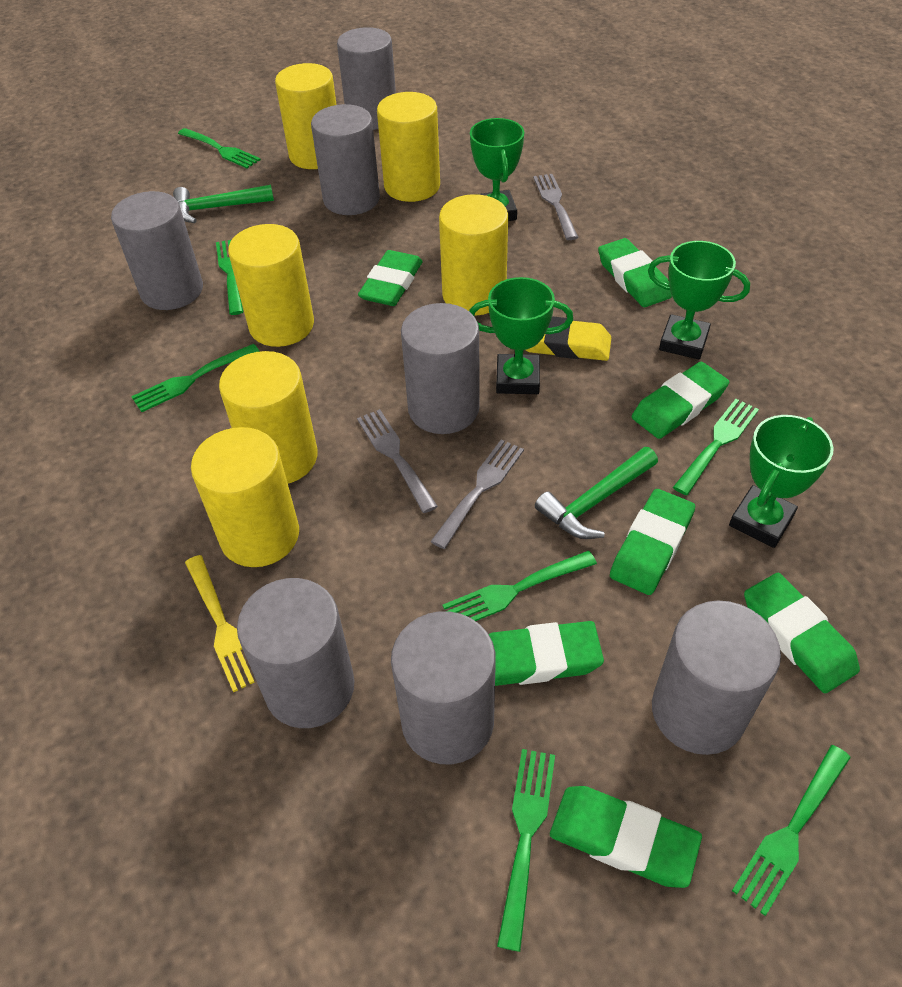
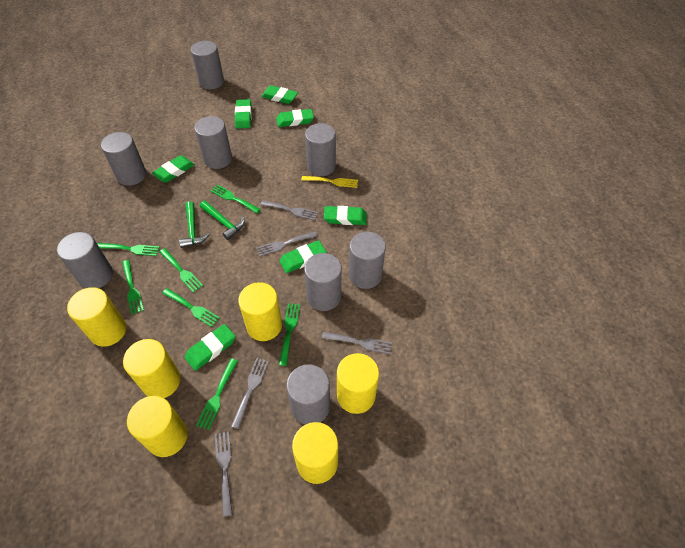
green trophy: [469,277,573,394] [470,118,524,221] [648,241,750,359] [729,415,834,548] = 4 -> none = 0
grey cylinder: [111,191,203,310] [237,578,355,728] [311,104,380,215] [337,27,396,130] [391,611,496,764] [401,303,480,434] [652,601,781,755] = 7 -> [57,232,113,288] [101,132,146,186] [191,41,224,90] [194,116,232,169] [286,364,330,425] [304,253,342,311] [305,123,336,176] [349,232,386,289] = 8
grey fork: [357,409,438,513] [430,439,524,549] [533,174,578,240] = 3 -> [215,431,233,517] [231,358,269,429] [256,231,318,256] [260,200,318,221] [322,332,392,354] = 5
yellow eraser: [526,316,611,361] = 1 -> none = 0

